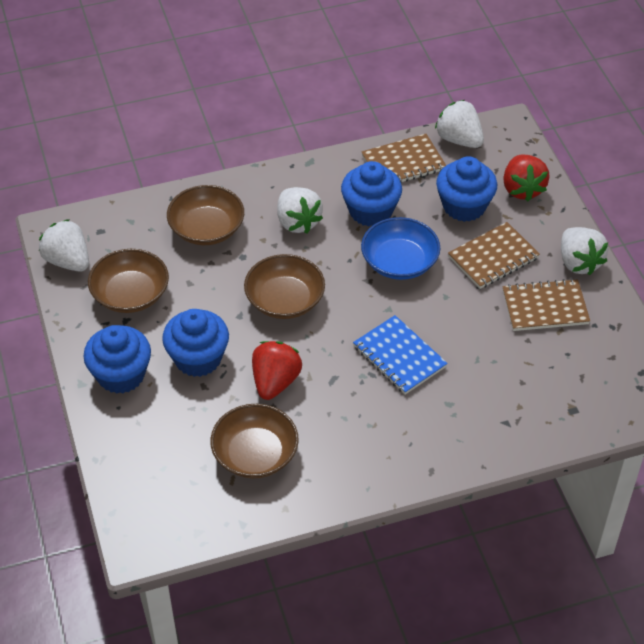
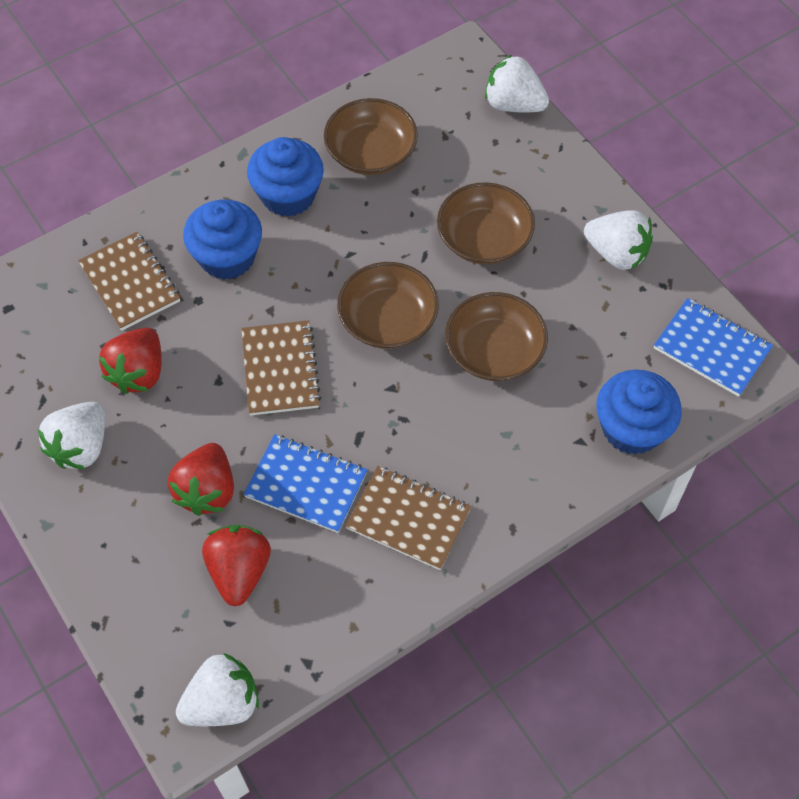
blue bowl: [361,217,440,280] = 1 -> none = 0
blue cupcake: [83,325,151,394] [162,309,229,377] [341,161,402,227] [436,156,497,222] = 4 -> [183,199,262,280] [247,137,324,217] [596,370,682,455] = 3
blue notebook: [353,315,448,395] = 1 -> [243,434,367,533] [654,298,773,397] = 2
red strawberry: [252,341,302,400] [503,155,550,201] = 2 -> [99,327,162,394] [168,443,234,516] [202,525,271,606] = 3

